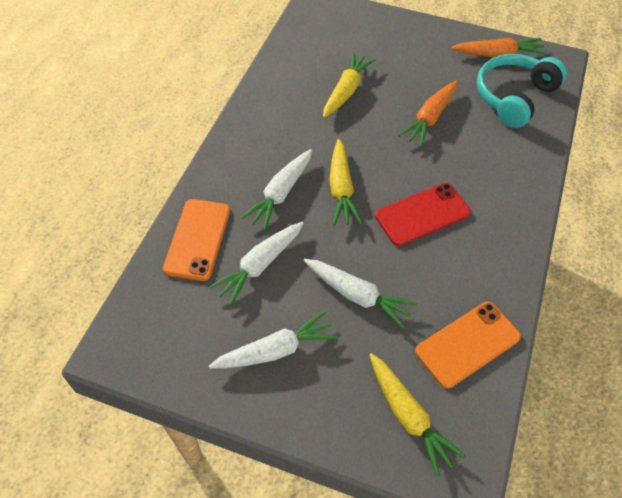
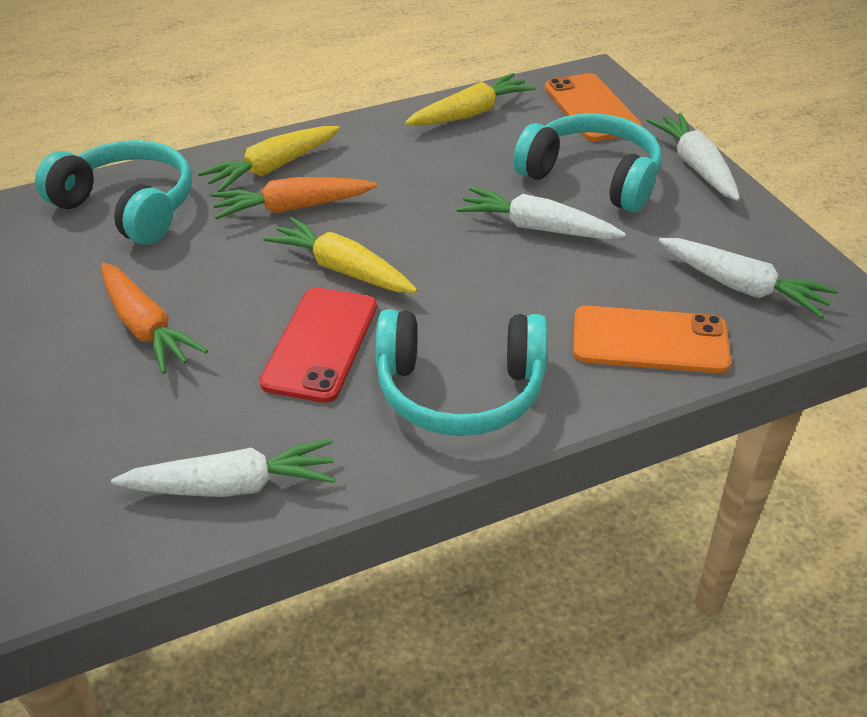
turquoise headphones: [477,54,567,128] = 1 -> [35,140,192,245] [376,309,548,436] [513,113,661,212] = 3

